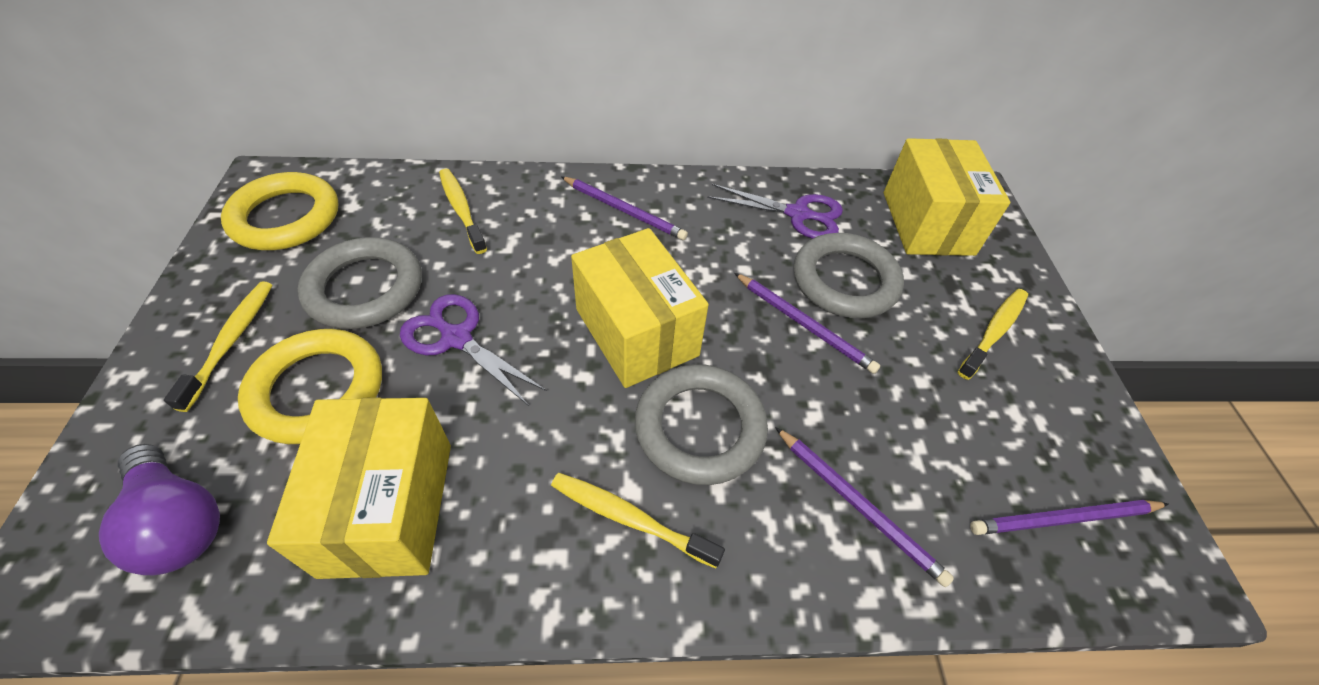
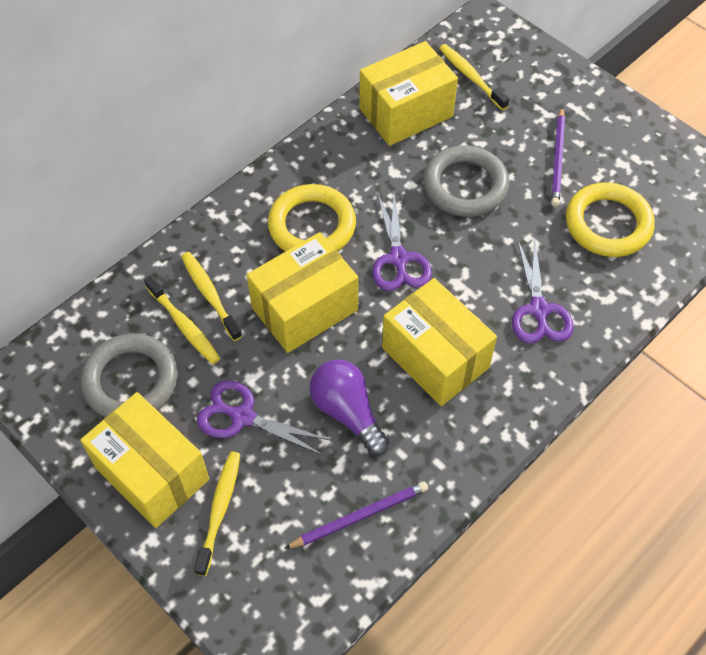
grey ring: [298,237,422,329] [635,364,768,485] [794,233,904,318] = 3 -> [81,333,178,417] [423,145,509,217] = 2
purple pencil: [561,176,688,240] [734,273,880,374] [775,427,954,587] [970,500,1168,535] = 4 -> [284,481,428,549] [551,107,565,207] = 2
purple scissors: [400,294,547,406] [707,184,843,239] = 2 -> [197,380,330,456] [372,194,432,291] [512,237,574,343] = 3
yellow box: [267,397,451,579] [571,228,709,388] [884,138,1011,256] = 3 -> [80,392,209,528] [247,232,358,353] [359,41,458,146] [382,278,497,406] = 4

